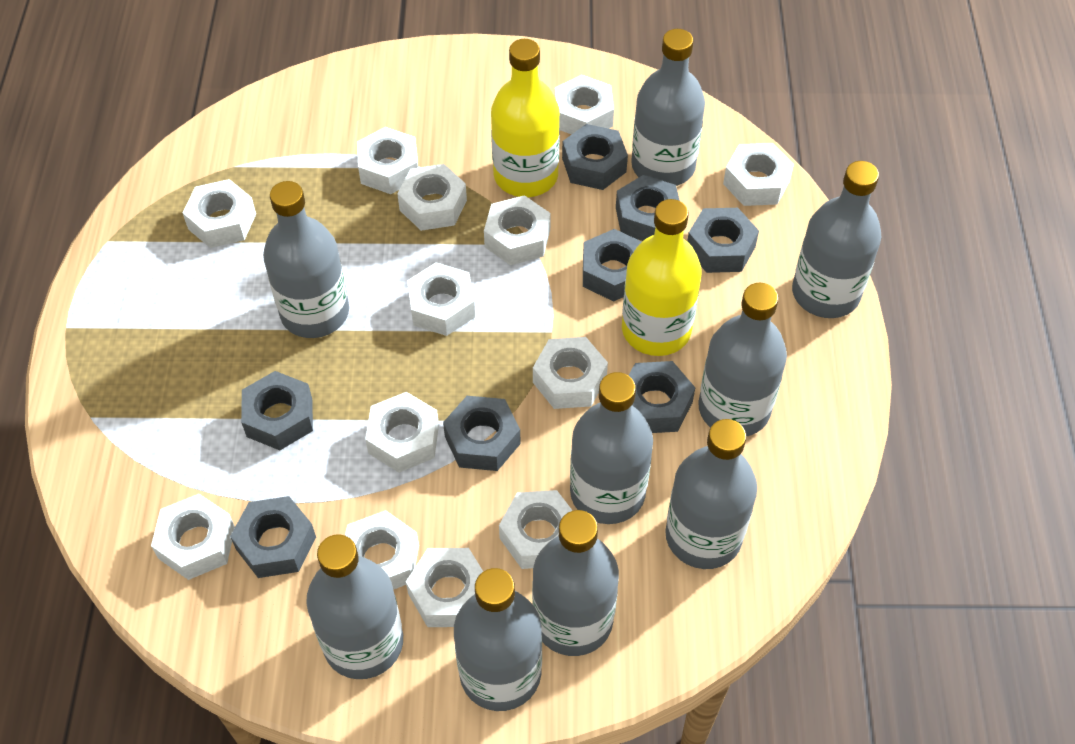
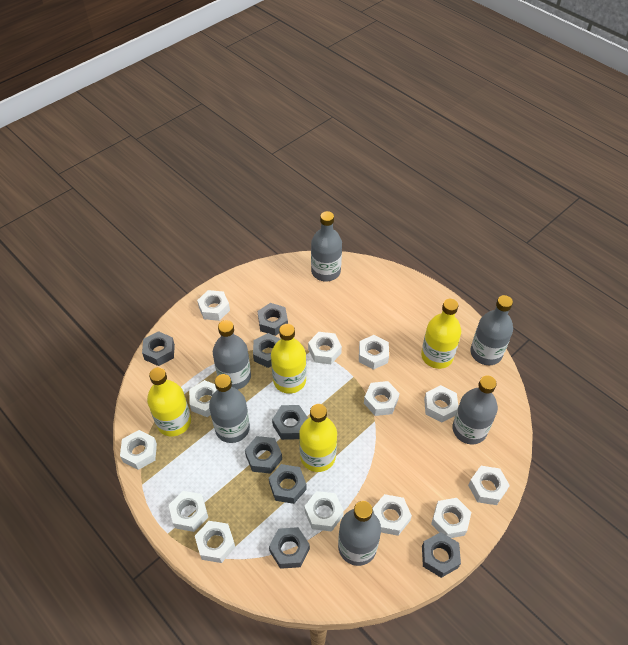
grey bottle: [263,181,349,338] [306,534,403,679] [454,568,542,711] [532,510,619,656] [570,372,653,524] [631,29,705,186] [665,419,757,569] [698,283,787,436] [792,161,882,318] = 9 -> [209,374,250,443] [213,320,251,389] [311,211,342,282] [338,501,381,566] [452,375,498,445] [470,295,513,365] = 6
yellow bottle: [491,39,560,197] [622,199,702,356] = 2 -> [147,367,191,436] [271,324,306,394] [299,404,337,472] [421,299,461,369] = 4

